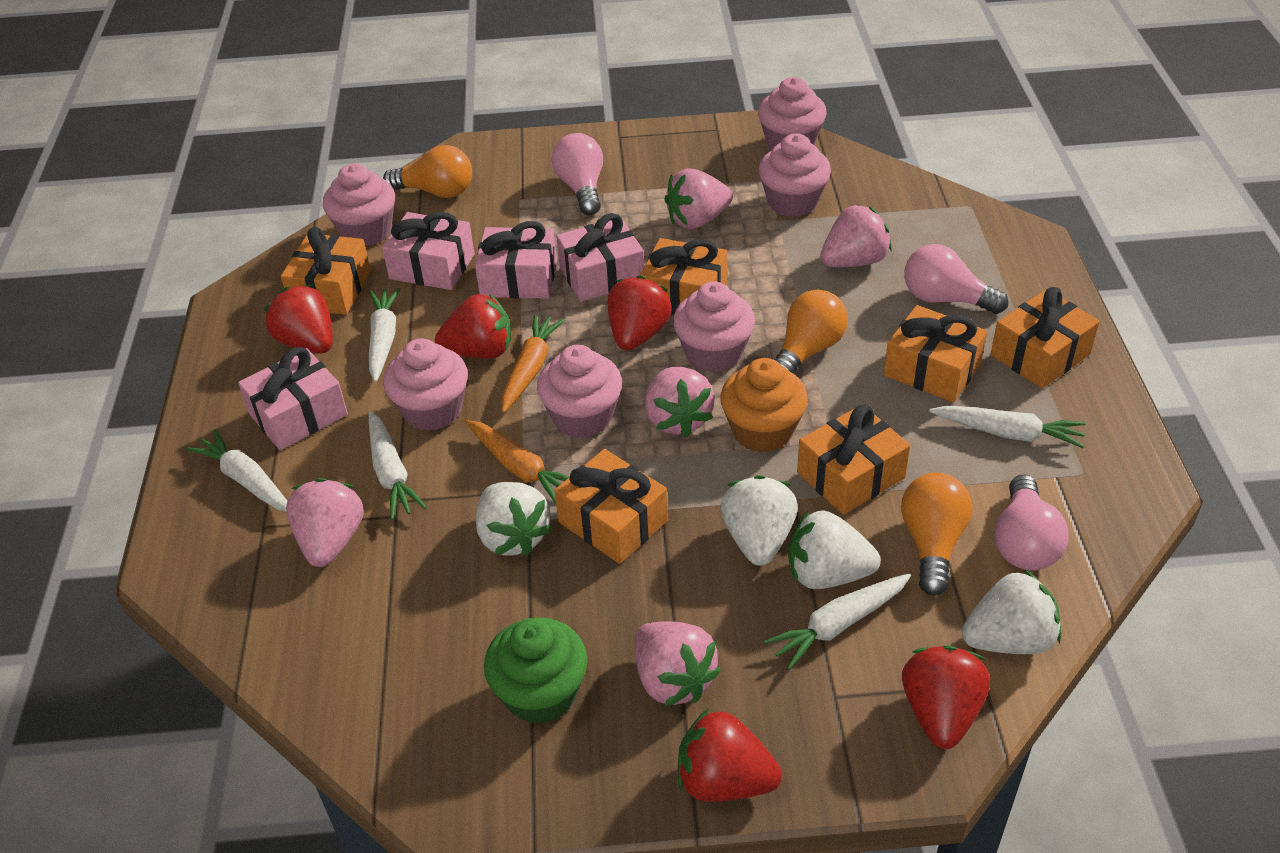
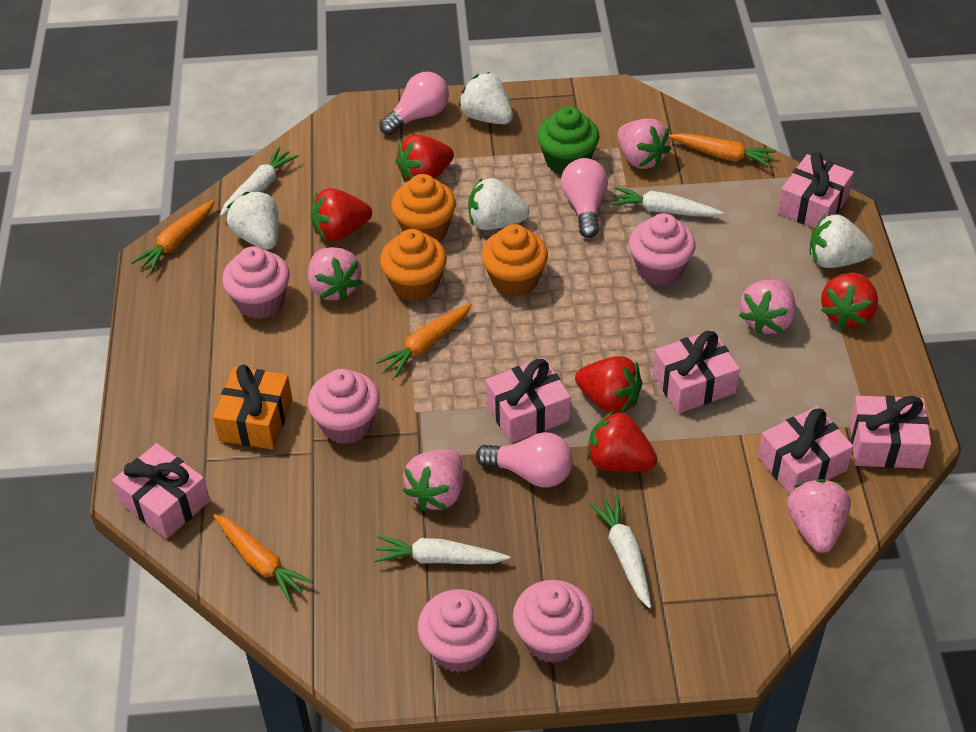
orange carrot: [465,420,569,504] [501,314,565,413] = 2 -> [131,199,215,273] [213,514,313,602] [376,303,472,377] [669,133,776,168] = 4
orange cupcake: [720,358,808,453] = 1 -> [380,229,447,301] [391,174,456,241] [481,224,548,297] = 3
orange gift: [281,227,371,315] [555,449,668,564] [640,238,727,314] [797,405,910,515] [884,305,987,402] [990,287,1100,388] = 6 -> [213,365,292,449] = 1
orange light bulb: [383,145,472,198] [775,290,848,374] [901,473,972,596] = 3 -> none = 0
pink cupcake: [323,164,395,246] [384,338,468,431] [537,345,622,438] [673,281,755,373] [758,77,827,151] [758,133,831,217] = 6 -> [222,246,290,319] [308,369,380,444] [418,589,499,673] [513,580,594,663] [629,213,696,286] = 5
pink gift: [238,347,348,450] [382,212,475,290] [475,221,557,299] [556,213,644,302] = 4 -> [112,443,210,539] [486,357,571,443] [653,330,740,413] [758,406,854,495] [778,152,854,228] [850,396,931,468] = 6
white carrot: [187,429,287,512] [369,288,401,382] [369,411,427,520] [764,573,911,670] [929,406,1086,448] = 5 -> [220,147,299,216] [374,536,510,564] [589,495,651,608] [611,187,723,217] = 4

